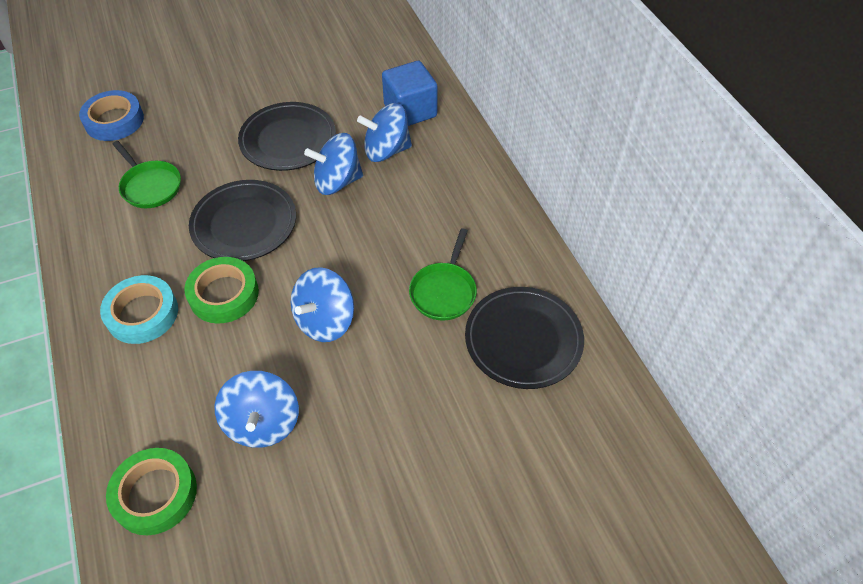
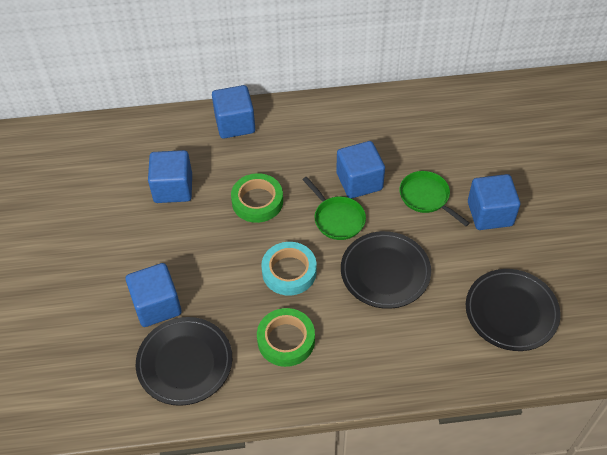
blue cube: [382,61,438,126] = 1 -> [126,263,182,327] [148,150,192,203] [212,85,255,139] [336,141,385,199] [468,174,520,230] = 5
blue spinning top: [214,371,299,448] [291,267,354,342] [304,133,363,195] [357,103,412,162] = 4 -> none = 0
blue tape: [79,90,144,141] = 1 -> none = 0

